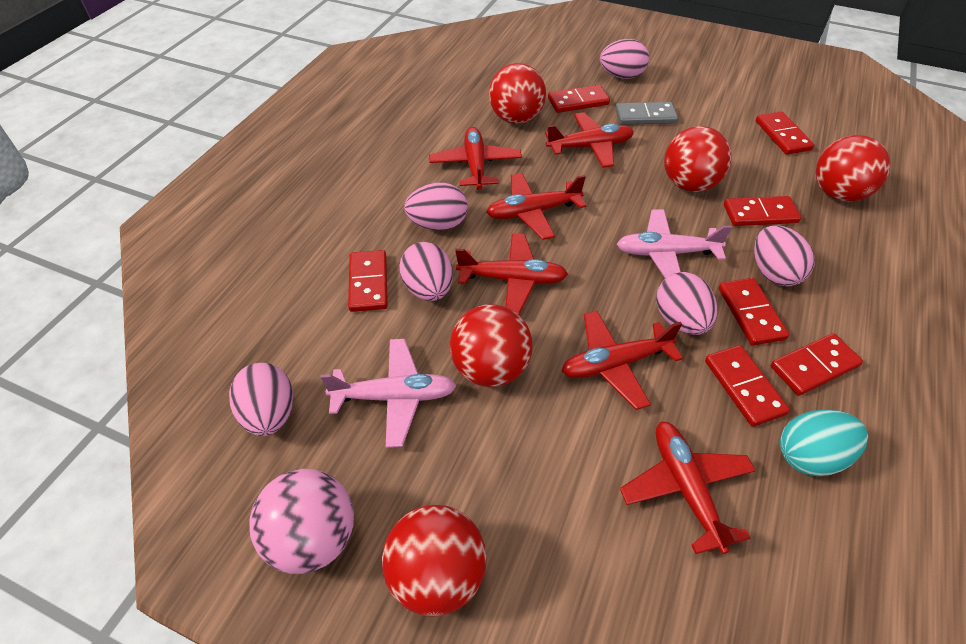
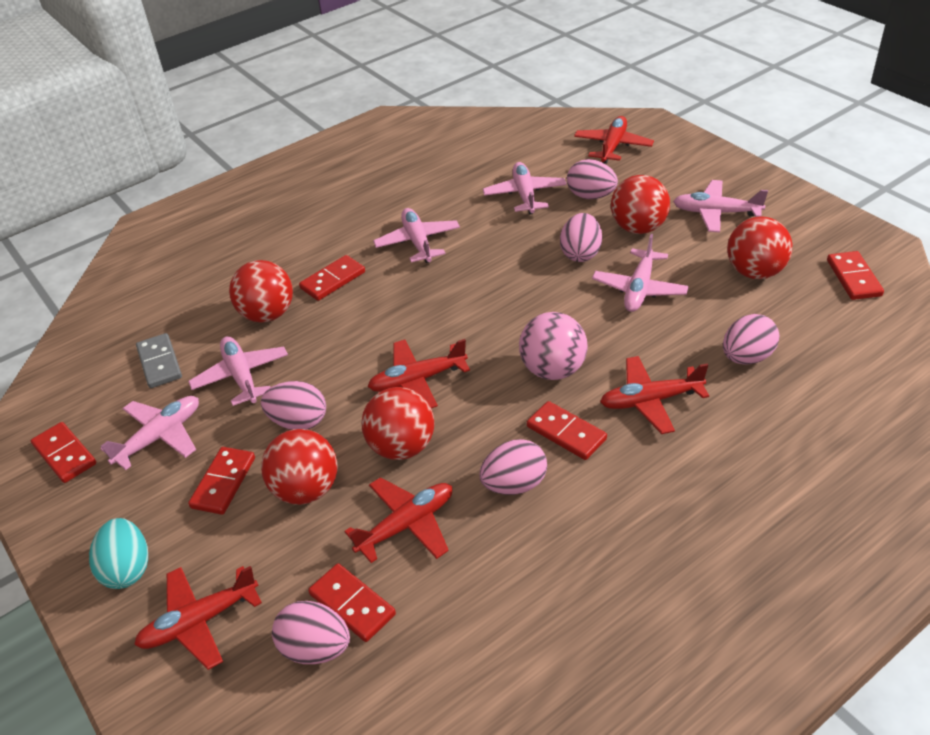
pink plane: [320,339,457,448] [617,210,732,278] = 2 -> [100,396,199,470] [188,336,288,406] [373,208,460,263] [483,162,567,215] [592,234,689,312] [673,180,768,232] = 6
red domino: [348,250,388,312] [548,85,610,113] [705,345,790,427] [719,278,789,346] [724,196,801,226] [756,111,814,155] [771,333,863,396] = 7 -> [31,422,96,483] [188,447,255,515] [299,255,365,301] [308,563,396,642] [527,401,607,460] [827,251,884,300] = 6
red plane: [429,127,522,189] [455,233,568,315] [486,173,586,240] [545,112,634,168] [562,311,683,410] [620,421,756,554] = 6 -> [134,566,262,670] [344,477,452,563] [368,339,470,408] [574,116,654,164] [600,356,709,434] = 5

